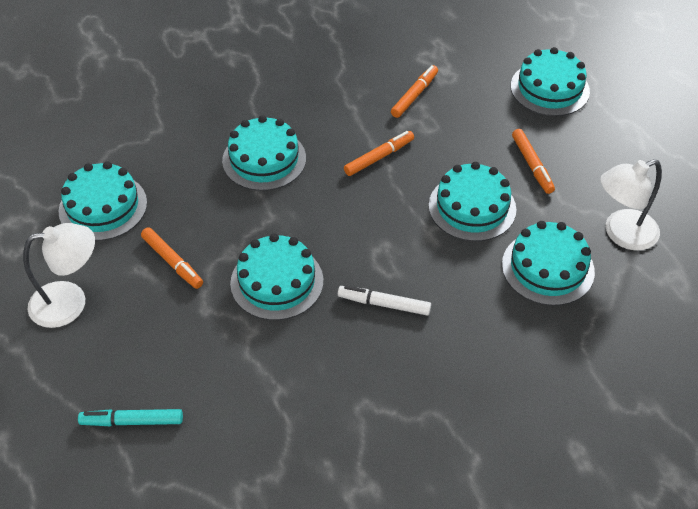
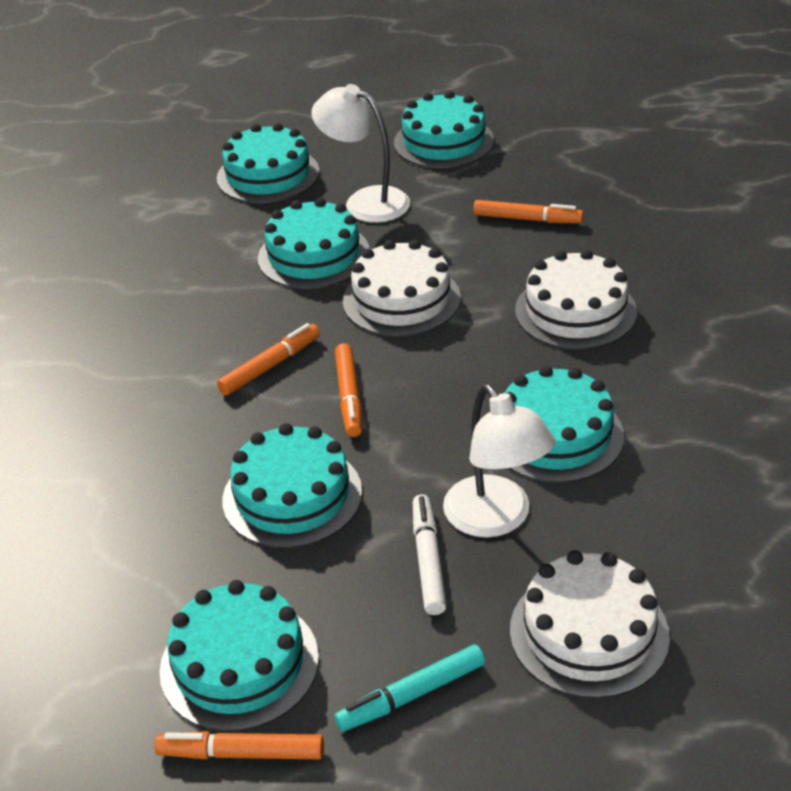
white cake: none = 0 -> [343,240,461,337] [510,550,670,699] [515,250,637,350] = 3

